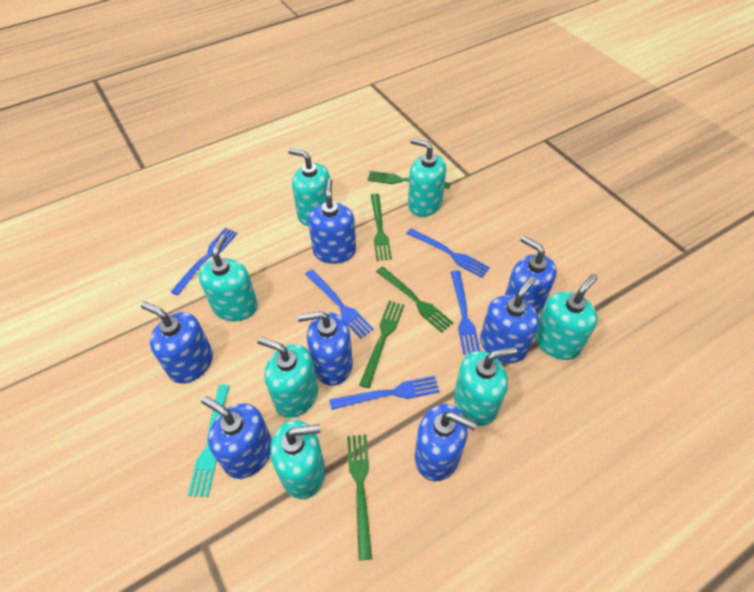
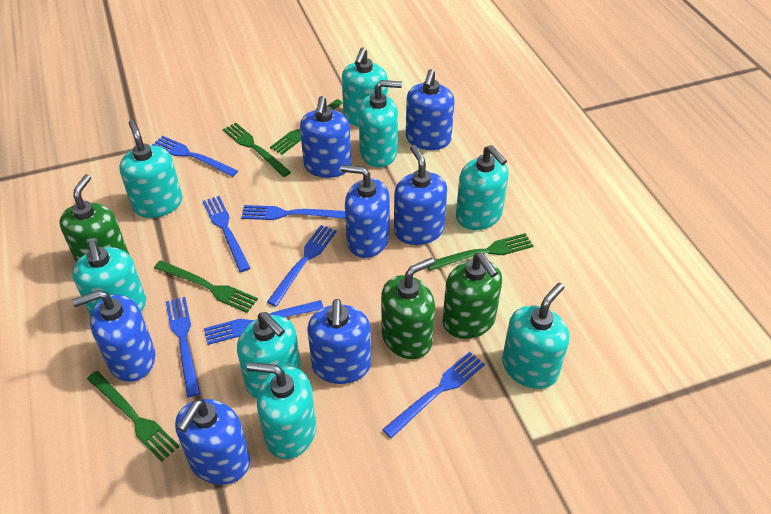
blue fork: [171,228,238,295] [305,269,374,339] [330,376,440,410] [406,228,490,278] [451,270,480,355] = 5 -> [152,136,238,177] [166,297,200,397] [203,196,250,272] [204,300,324,345] [241,205,345,220] [267,225,337,306] [382,352,485,438] = 7
green soap dispenser: none = 0 -> [60,174,129,262] [381,257,435,359] [442,253,502,339] = 3
turquoise fork: [188,385,230,497] = 1 -> none = 0
turquoise soap dispenser: [199,234,258,321] [257,337,318,418] [270,420,325,499] [288,148,330,226] [408,138,446,217] [454,347,517,426] [535,274,598,360] = 7 -> [72,240,146,317] [119,120,182,218] [237,312,301,398] [247,362,316,459] [342,48,388,127] [359,80,402,167] [456,145,509,230] [502,283,569,389] = 8

